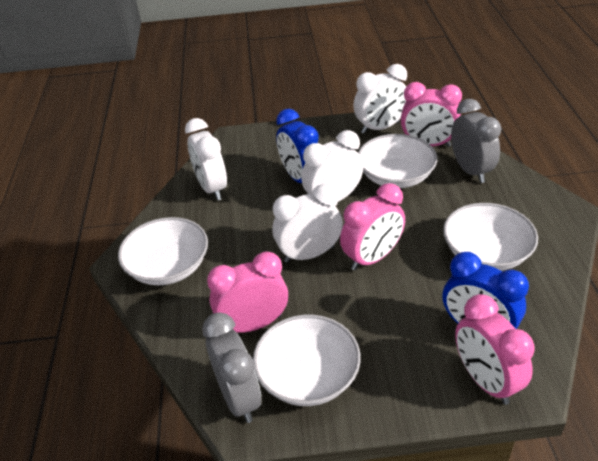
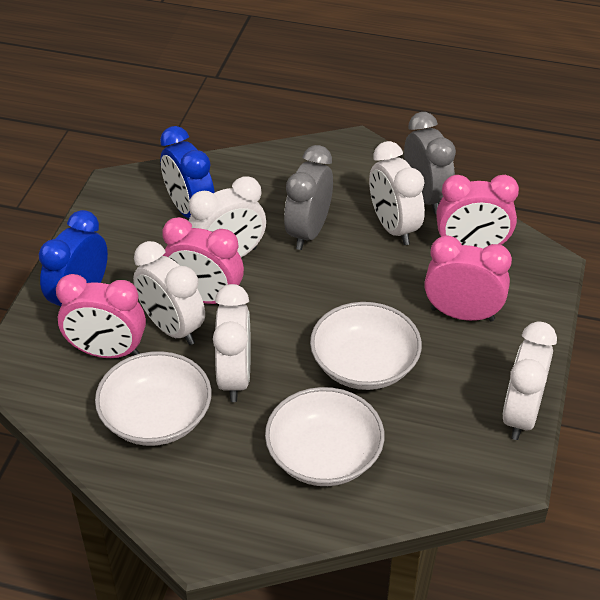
white bowl: [118,217,208,285] [253,315,361,406] [358,134,437,188] [443,203,538,271] = 4 -> [95,351,212,446] [265,387,384,486] [310,302,422,390] = 3
white clock: [185,118,227,201] [272,184,343,263] [301,130,363,202] [353,64,407,134] = 4 -> [133,241,205,345] [189,176,266,258] [213,284,251,402] [369,141,425,245] [502,321,557,440] = 5

